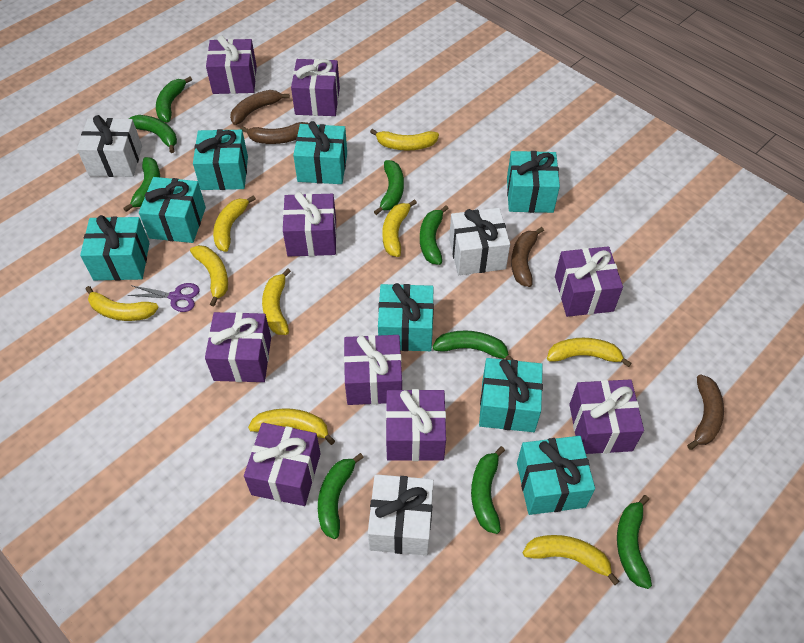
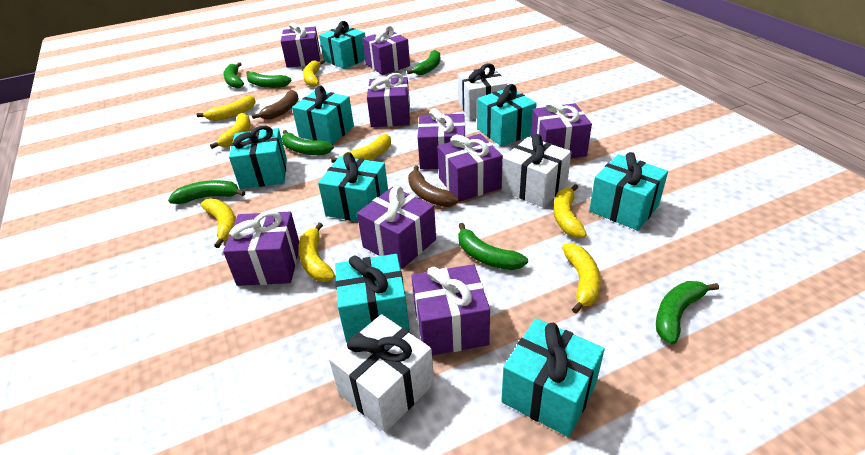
brown banana: [230,90,290,125] [241,122,309,144] [511,227,544,287] [687,374,724,450] = 4 -> [252,90,299,120] [408,166,459,207] = 2
green banana: [123,157,160,212] [129,115,177,153] [156,76,192,123] [318,453,364,539] [374,160,404,215] [420,205,449,265] [433,331,514,360] [471,446,505,534] [617,495,652,589] = 9 -> [168,180,245,204] [223,62,244,88] [246,71,292,88] [282,130,334,155] [407,50,441,75] [458,223,528,270] [656,281,719,344] = 7
purple scissors: [128,283,200,312] = 1 -> none = 0
yellow banana: [85,286,159,321] [190,245,228,306] [213,195,256,252] [248,408,335,445] [262,268,291,335] [370,129,439,150] [382,199,417,257] [523,535,620,585] [547,338,631,367] = 9 -> [197,96,256,121] [201,198,236,248] [210,113,251,149] [298,223,335,282] [303,60,325,87] [331,134,391,163] [554,184,587,238] [562,243,601,314] = 8

